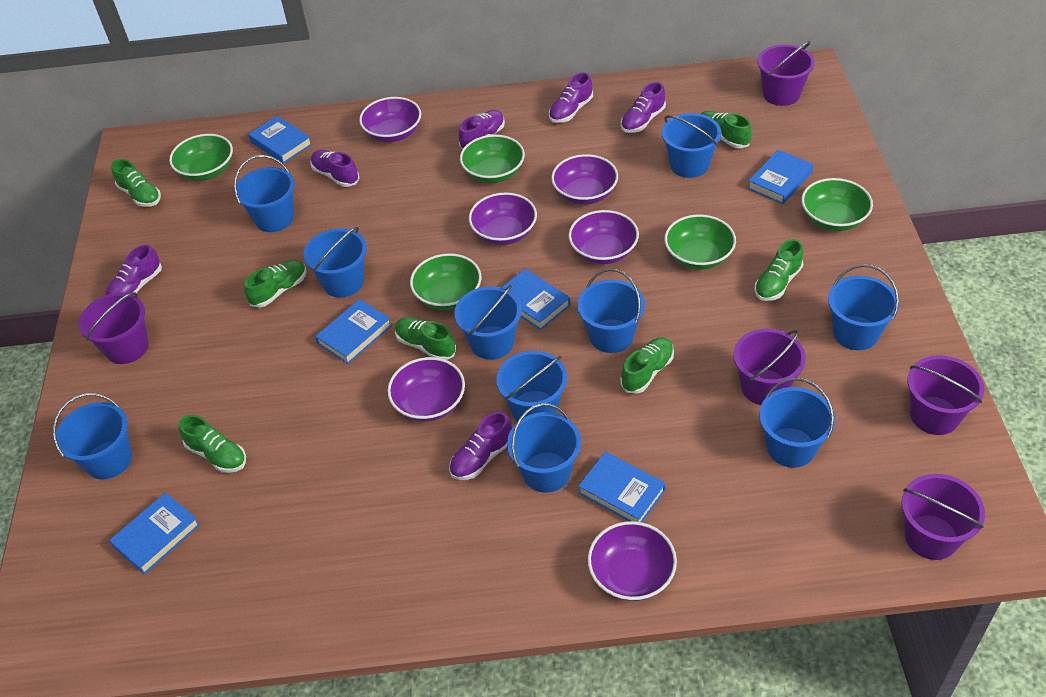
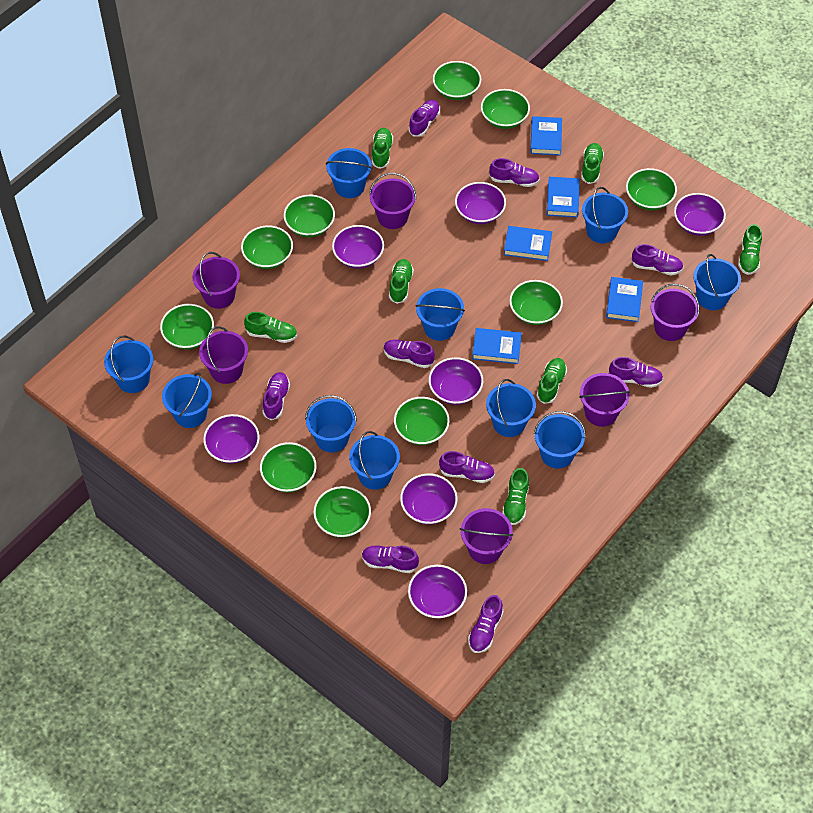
blue book: [109,493,200,575] [248,116,312,164] [315,299,392,364] [501,269,570,330] [578,451,666,522] [748,150,813,204] = 6 -> [472,328,522,364] [504,226,552,261] [530,116,562,155] [547,177,580,218] [606,277,643,322] = 5
green bowl: [169,134,233,181] [410,253,481,310] [460,135,525,183] [664,214,736,269] [801,178,873,231] = 5 -> [160,304,214,350] [241,225,293,269] [260,442,316,492] [284,195,335,237] [313,486,371,538] [394,397,450,445] [433,61,481,100] [481,89,530,129] [509,280,563,325] [626,168,677,210] = 10
purple bowl: [359,97,421,142] [388,357,465,422] [469,193,537,245] [551,154,618,205] [568,210,639,264] [588,521,677,601] = 6 -> [203,414,260,464] [332,225,384,269] [400,474,457,525] [408,565,467,619] [429,357,483,405] [455,182,506,224] [674,193,726,236] = 7
purple bucket: [78,292,149,364] [733,329,806,405] [757,41,815,106] [901,474,985,560] [907,355,984,435] = 5 -> [193,252,240,309] [199,326,248,384] [369,173,416,229] [460,508,514,564] [579,373,630,427] [651,284,700,341] = 6
purple shoe: [105,245,162,296] [310,150,359,187] [449,412,512,480] [459,110,505,150] [549,72,593,123] [621,82,666,133] = 6 -> [262,372,290,420] [362,545,419,573] [383,339,435,368] [408,100,440,137] [439,451,495,483] [468,595,503,653] [489,158,540,187] [609,357,663,388] [631,244,683,275] = 9

